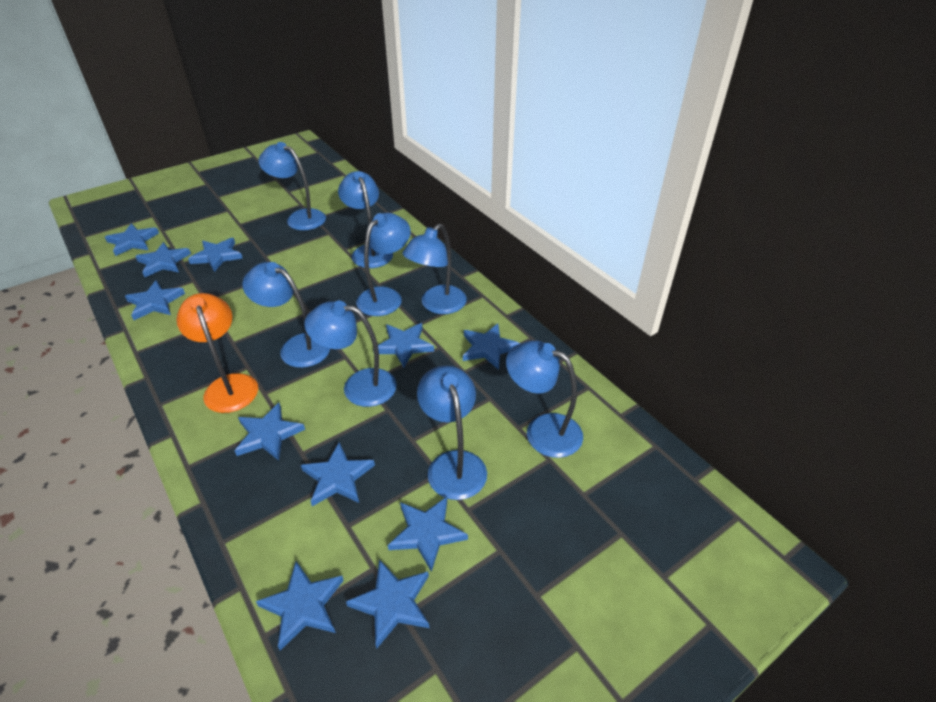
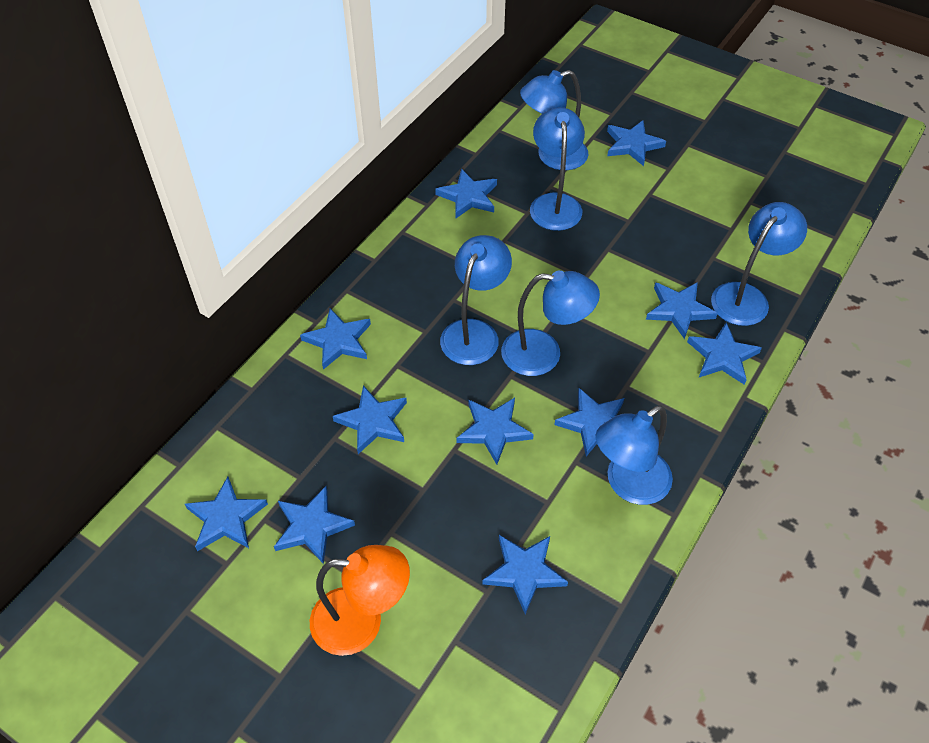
blue lamp: [242,262,330,368] [258,142,326,230] [304,300,397,407] [338,171,393,268] [356,213,411,316] [402,224,467,314] [417,366,487,500] [506,341,583,458] = 8 -> [440,235,512,365] [501,270,600,376] [520,70,588,170] [530,107,585,231] [596,405,673,505] [711,202,807,326] = 6

